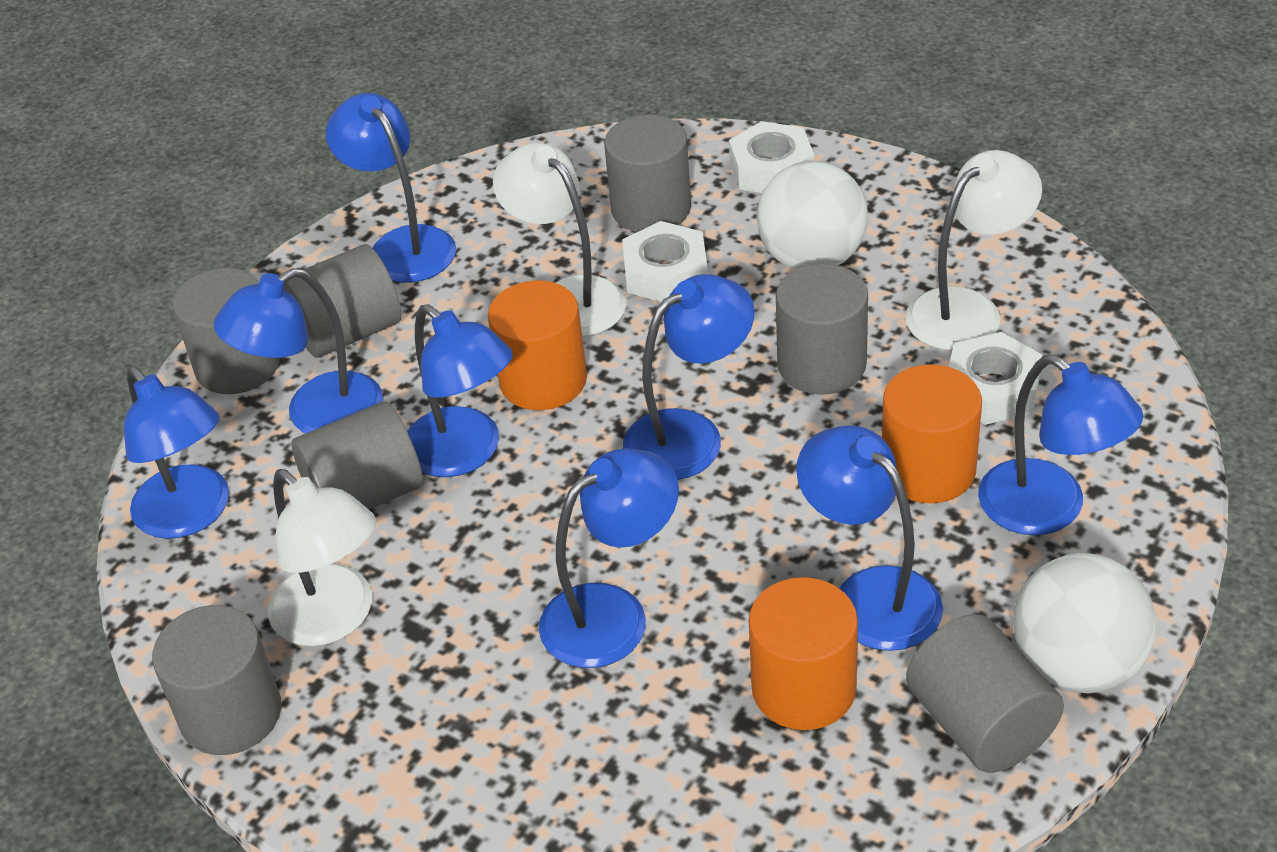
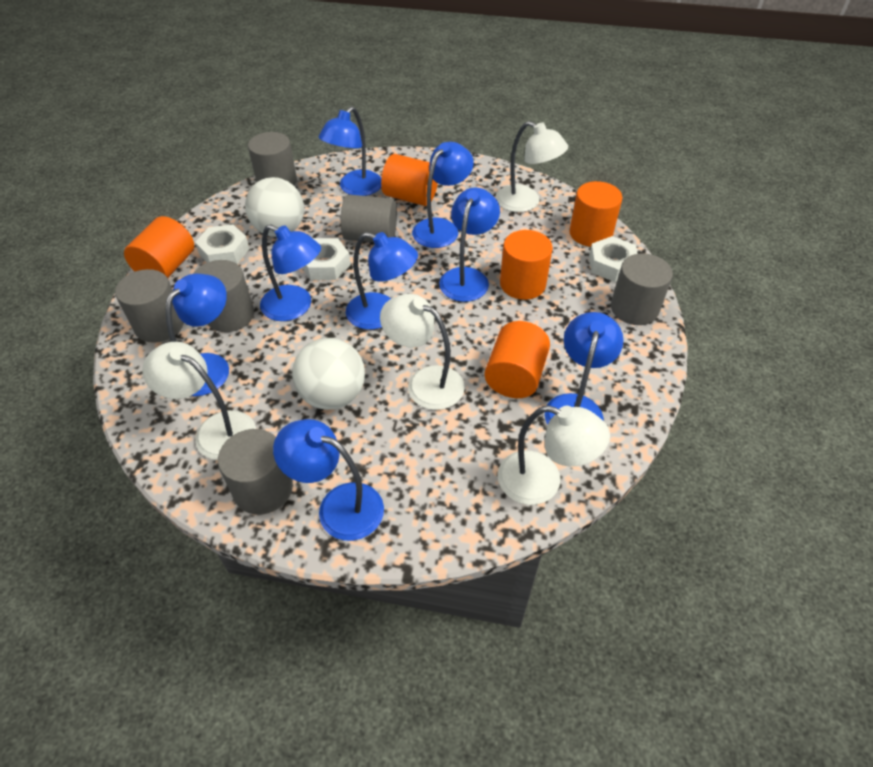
grey cylinder: [152,605,282,755] [173,268,280,394] [284,244,402,358] [291,402,423,510] [604,114,691,232] [776,264,868,395] [906,614,1064,773] = 7 -> [115,269,184,343] [193,260,254,332] [218,429,293,515] [248,132,297,185] [341,194,397,242] [611,253,673,325] = 6
orange cylinder: [488,281,587,410] [749,577,858,730] [882,364,982,503] = 3 -> [124,216,194,278] [381,154,438,206] [484,321,550,398] [500,230,553,300] [569,181,623,247] = 5
white lamp: [268,469,376,646] [493,143,627,337] [905,150,1042,351] = 3 -> [142,342,256,460] [380,294,465,410] [496,121,568,212] [498,405,610,505] = 4

